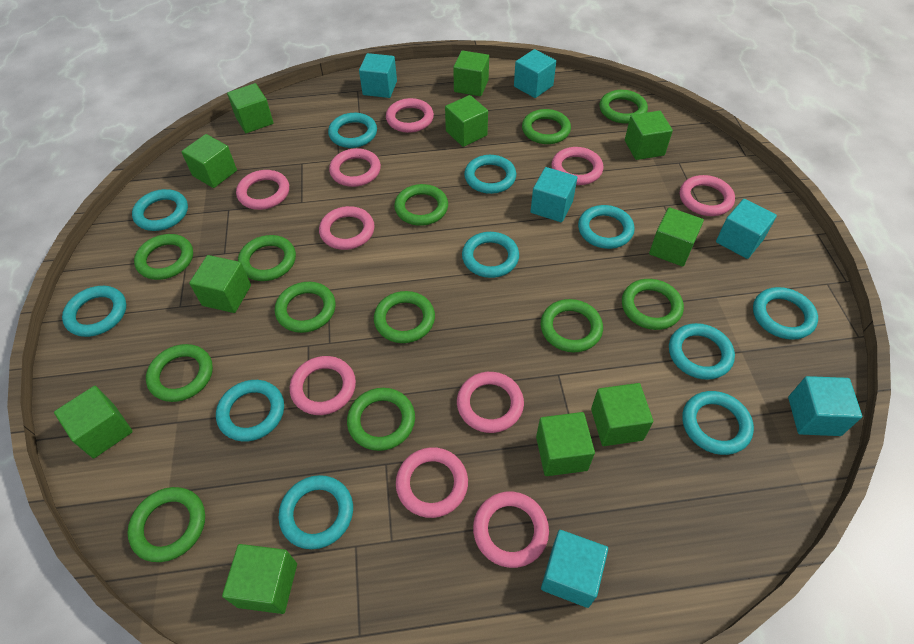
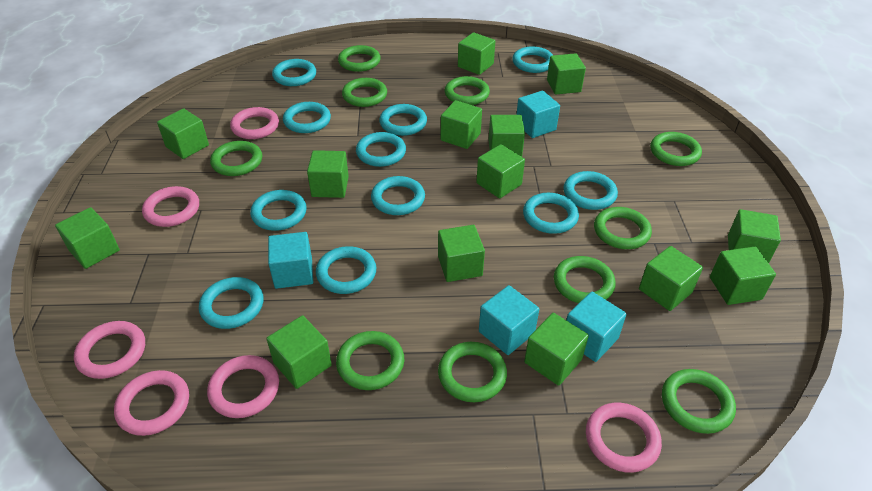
green cube: [54,386,133,459] [181,134,237,188] [189,255,251,313] [222,544,297,614] [227,83,273,133] [445,95,488,147] [453,51,489,96] [536,412,595,476] [591,383,653,446] [625,111,673,160] [649,207,704,267] = 11 -> [55,207,120,269] [157,108,209,159] [266,315,332,389] [307,150,349,198] [438,225,485,282] [441,100,482,149] [458,32,495,75] [476,144,525,199] [488,115,525,157] [524,313,589,386] [547,53,586,95] [639,246,703,311] [710,247,776,305] [728,209,781,263] = 14
green ring: [127,487,205,562] [134,234,193,280] [146,344,213,402] [238,235,296,281] [275,282,336,333] [347,388,415,451] [374,291,435,343] [394,184,448,226] [522,109,571,144] [541,299,603,352] [599,90,648,124] [622,279,684,330] = 12 -> [210,141,262,176] [336,331,404,390] [338,45,381,72] [342,78,387,107] [438,342,507,402] [445,76,490,105] [554,256,616,303] [594,207,652,249] [650,132,702,166] [662,369,736,434] = 10
pink ring: [236,170,289,210] [290,356,356,415] [319,206,374,250] [329,148,381,187] [386,98,434,133] [396,447,468,518] [457,372,524,433] [473,492,549,568] [551,147,603,185] [680,175,735,216] = 10 -> [74,321,145,379] [114,370,189,436] [142,186,199,227] [207,355,279,418] [230,107,279,139] [586,403,662,473] = 6
turquoise cube: [359,53,397,98] [514,49,556,98] [531,167,577,222] [541,530,608,608] [716,199,777,259] [788,376,862,436] = 6 -> [268,232,313,289] [479,285,539,355] [516,91,560,138] [566,292,627,362] = 4

